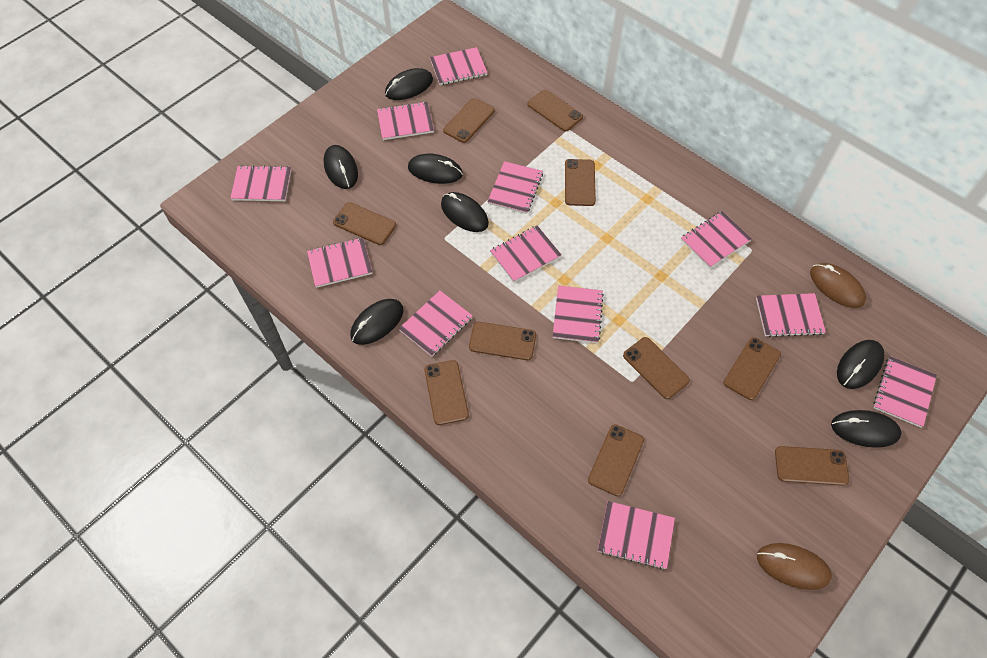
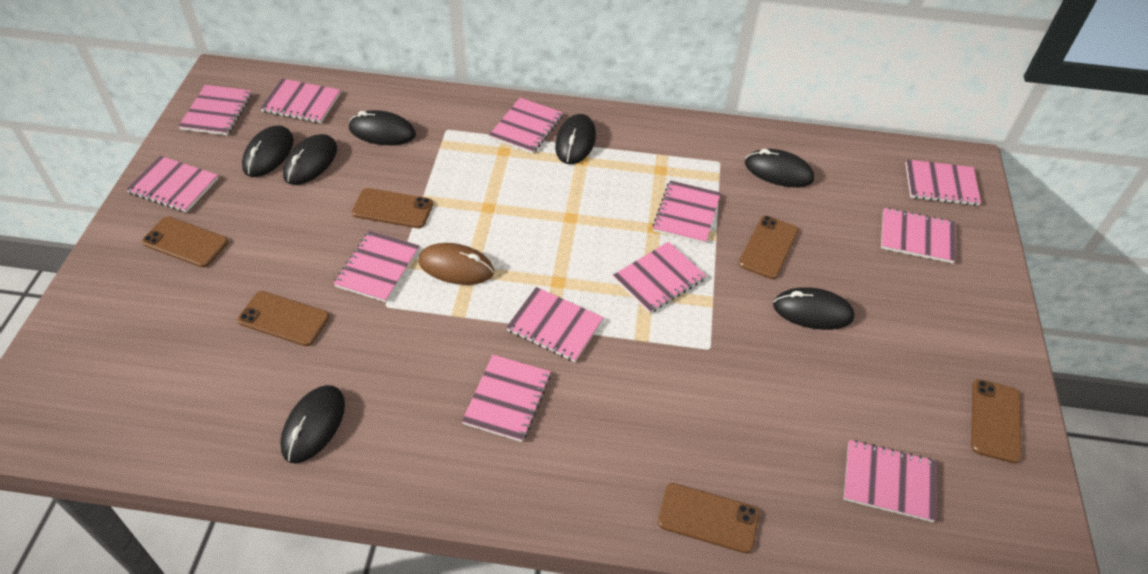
brown mouse: [757,543,832,590] [810,263,866,308] = 2 -> [418,243,494,285] = 1
brown phone: [333,202,396,245] [424,360,469,425] [443,98,495,143] [469,322,536,360] [527,90,583,131] [565,159,596,206] [588,424,644,496] [623,337,690,399] [723,337,781,400] [775,446,849,486] = 10 -> [142,217,228,268] [238,291,330,346] [352,188,433,228] [658,483,759,553] [739,216,798,279] [971,379,1022,464] = 6

